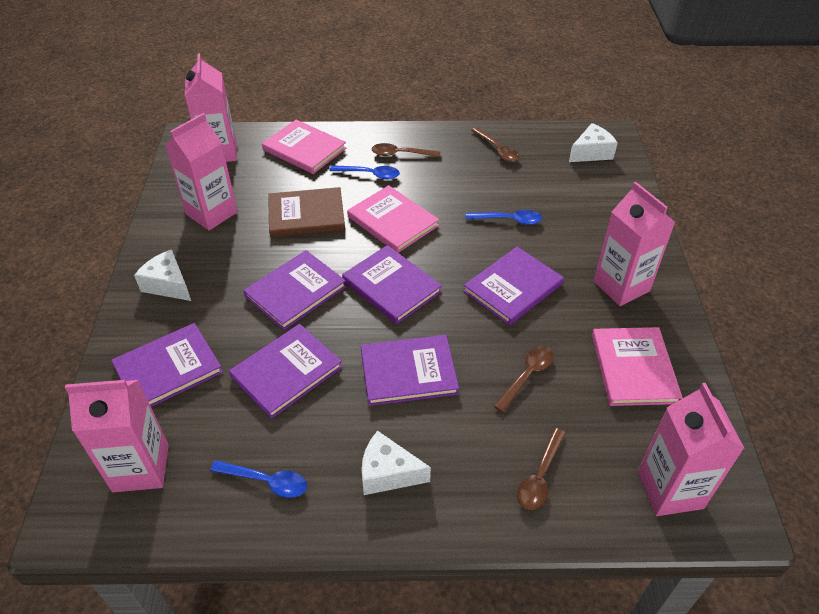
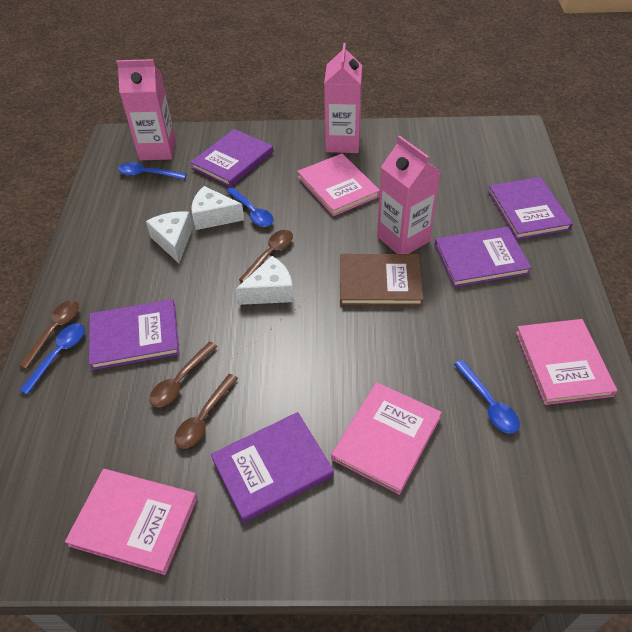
blue spoon: [210,460,307,498] [330,165,400,179] [466,210,542,225] = 3 -> [19,323,85,395] [118,162,187,180] [226,187,274,227] [454,360,520,434] = 4
pink book: [262,120,346,174] [347,185,439,253] [592,327,683,406] = 3 -> [65,469,197,575] [297,154,380,216] [331,382,442,495] [516,319,617,405] = 4
pink carton: [65,380,169,492] [165,113,238,231] [185,53,237,162] [593,182,675,306] [638,383,745,516] = 5 -> [116,59,176,160] [324,43,362,153] [377,136,441,254] = 3
purple book: [111,323,223,407] [229,324,342,419] [243,250,346,330] [342,245,442,324] [361,335,459,406] [463,247,564,325] = 6 -> [89,299,180,370] [190,129,273,187] [211,412,334,523] [435,227,532,287] [488,177,573,240] = 5

